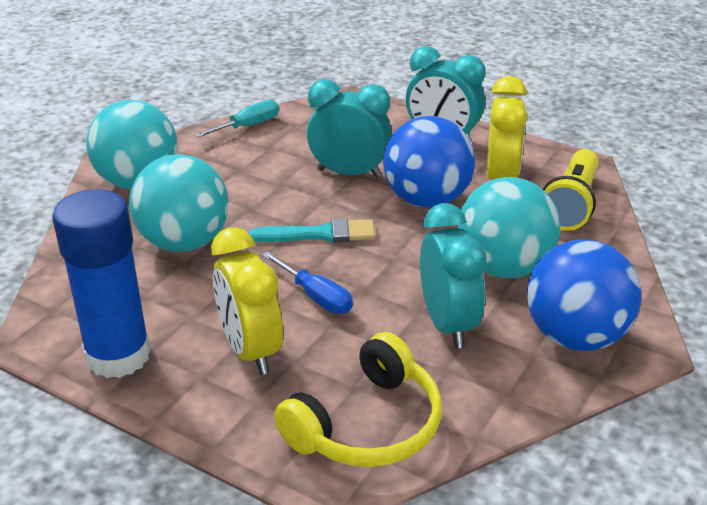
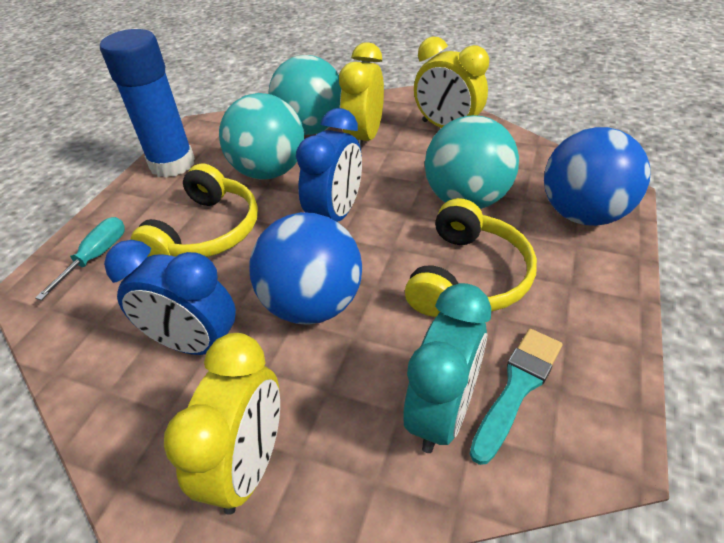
blue clock: none = 0 -> [104,240,236,355] [296,108,362,222] = 2
blue screwdriver: [262,251,353,314] = 1 -> none = 0
turquoise clock: [307,79,392,178] [406,46,485,144] [420,203,486,348] = 3 -> [403,283,491,453] = 1
yellow clock: [211,227,283,375] [486,76,527,180] = 2 -> [164,333,280,515] [339,42,384,148] [414,36,489,128] = 3
yellow flashlight: [543,149,599,231] = 1 -> none = 0
yellow headphones: [274,332,442,467] = 1 -> [131,164,258,257] [405,198,537,317] = 2

